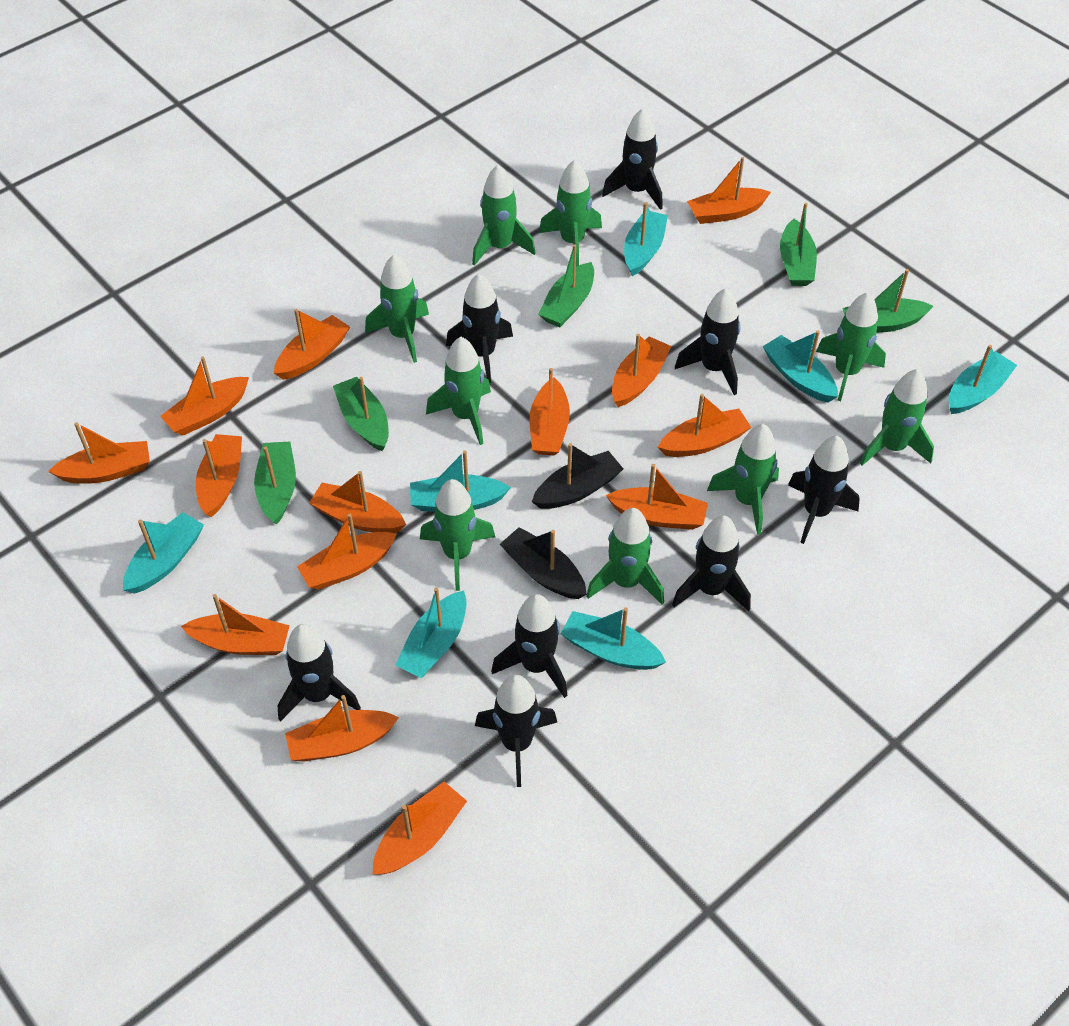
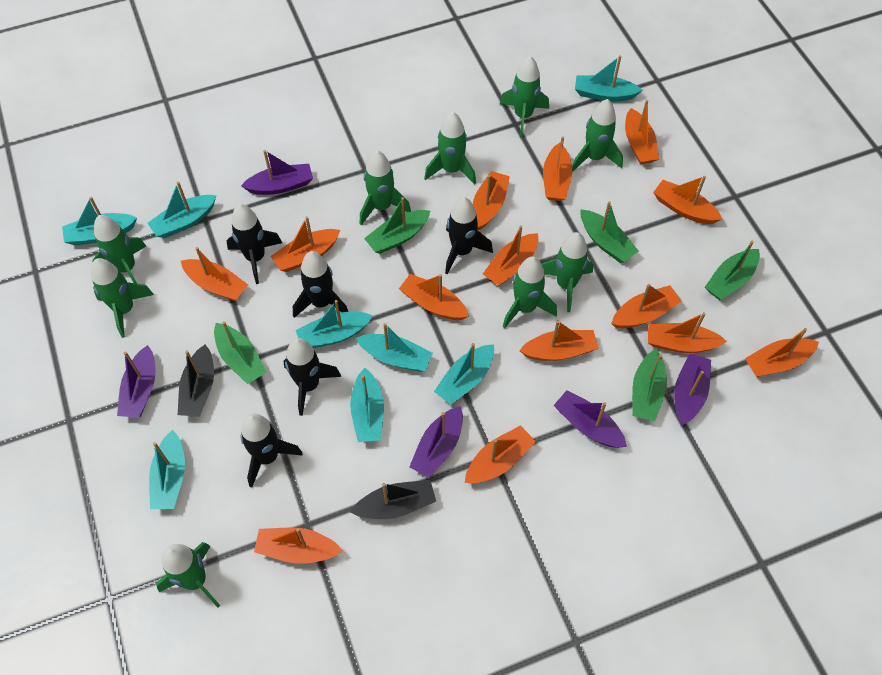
black rocket: [277,624,361,722] [446,274,513,383] [475,675,557,787] [491,594,568,698] [602,108,663,210] [672,515,751,611] [675,288,741,395] [788,435,860,544] = 8 -> [227,204,282,284] [241,413,303,488] [283,338,341,416] [293,251,348,318] [445,197,493,274] = 5
purple boat: none = 0 -> [117,345,155,418] [241,150,313,195] [409,406,463,478] [553,390,627,448] [674,353,711,425] = 5
turquoise boat: [123,512,204,594] [395,588,467,678] [410,450,511,512] [561,608,666,670] [624,202,668,276] [763,331,838,403] [949,345,1017,414] = 7 -> [62,197,137,245] [147,181,217,238] [149,430,185,509] [296,300,373,348] [350,368,384,442] [356,323,433,372] [434,343,494,405] [575,55,643,102] = 8

